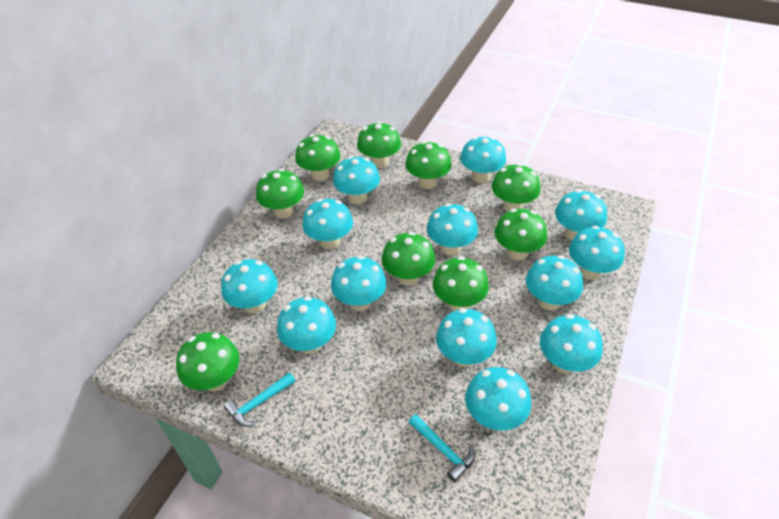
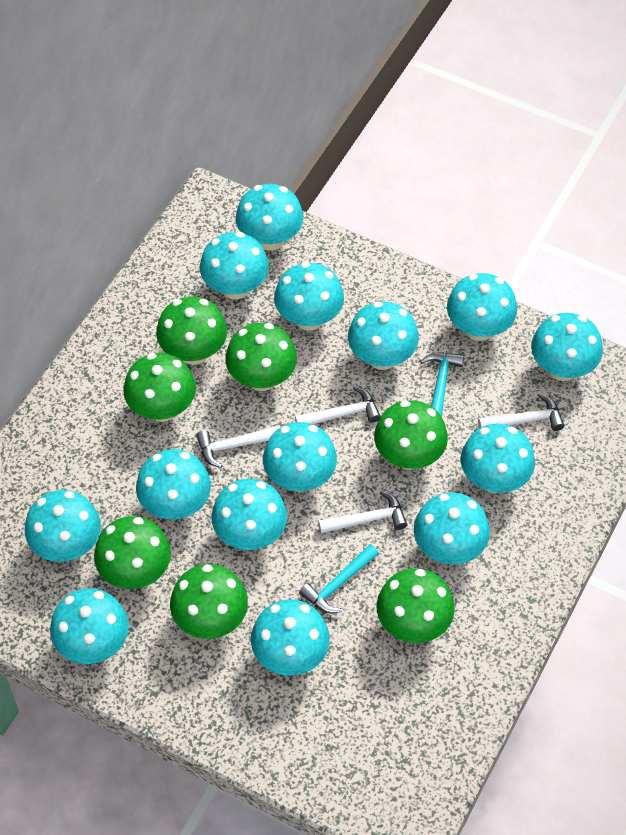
green mushroom: [176,332,240,391] [256,169,304,218] [295,134,340,181] [357,121,401,168] [382,232,435,286] [405,141,451,189] [433,256,489,311] [492,163,540,212] [494,209,547,261] = 9 -> [94,516,171,589] [123,353,196,422] [156,297,227,365] [170,564,248,639] [225,323,297,391] [374,400,448,470] [376,568,455,643] = 7
turquoise mushroom: [221,259,277,314] [277,296,336,354] [302,199,353,249] [331,256,386,311] [333,156,380,204] [427,203,478,255] [436,308,497,367] [460,137,506,183] [465,367,531,431] [526,255,583,311] [540,314,603,374] [555,189,607,240] [569,226,625,280] = 13 -> [25,490,101,562] [50,588,129,664] [136,449,211,519] [200,232,269,300] [211,479,287,550] [236,184,304,251] [251,600,330,676] [263,422,337,492] [274,262,344,330] [348,301,419,370] [414,492,490,564] [447,273,517,341] [461,424,535,493] [531,313,603,381] = 14
white hammer: none = 0 -> [196,425,280,468] [295,386,381,425] [318,491,407,534] [478,393,565,431] = 4

